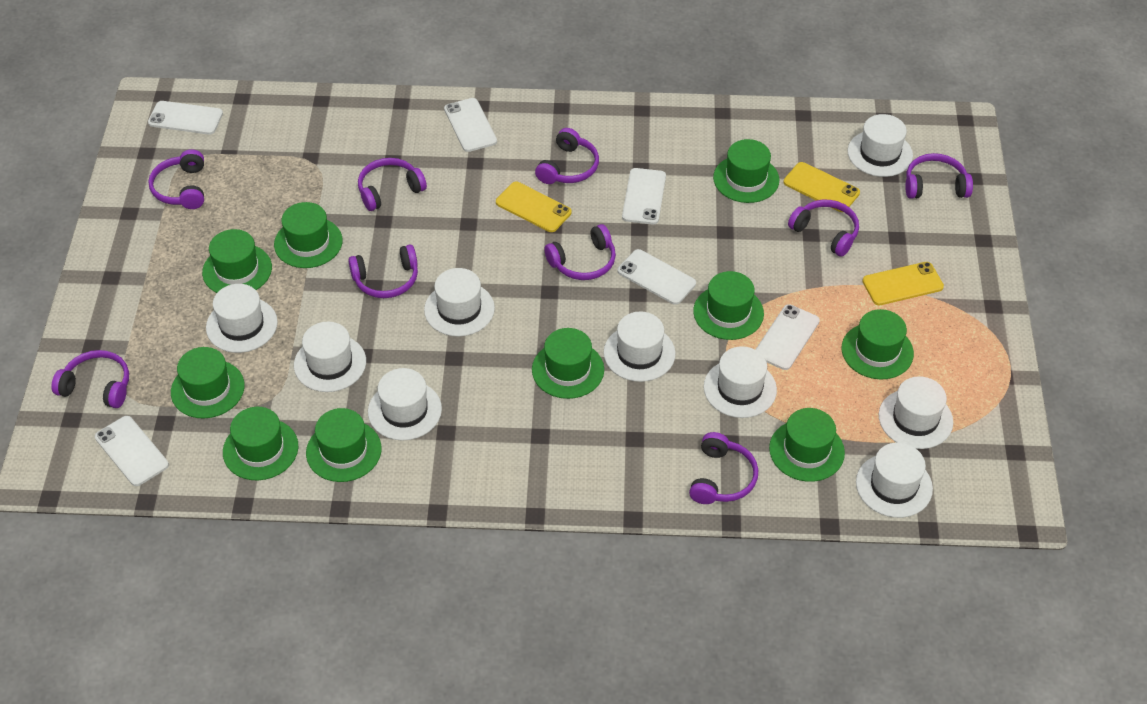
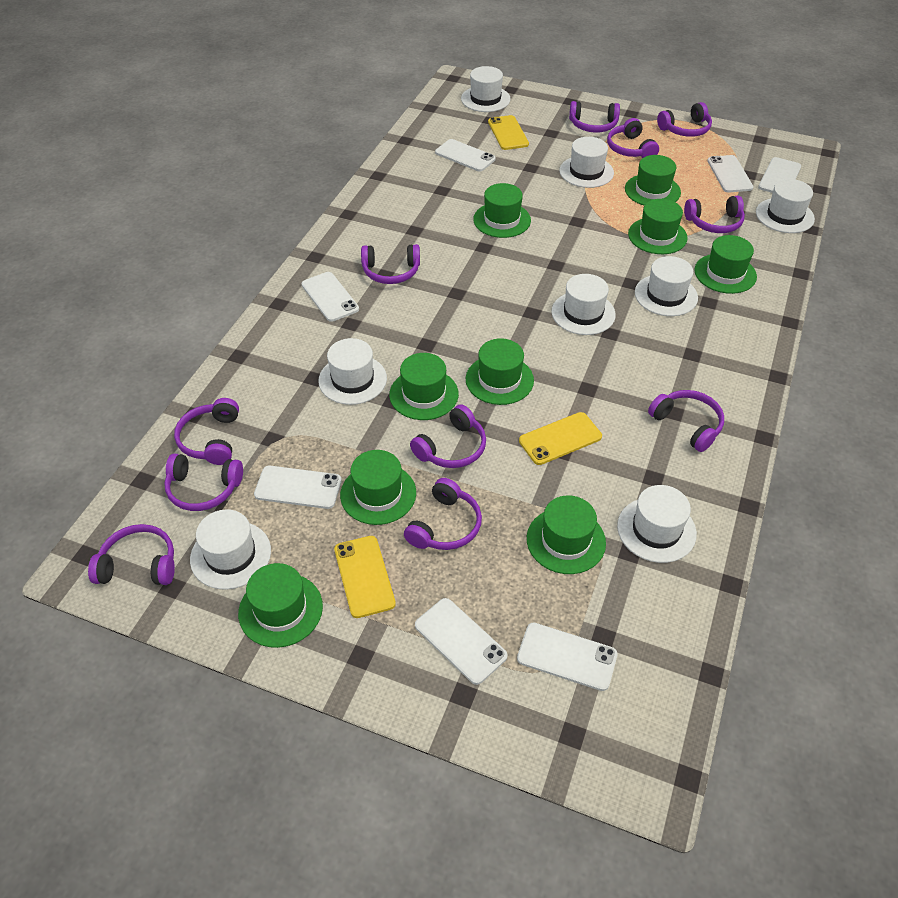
green hat: [171,347,245,419] [202,229,272,293] [223,407,298,480] [274,202,343,268] [306,408,382,482] [532,328,604,399] [693,271,764,340] [713,139,780,203] [769,408,845,482] [842,309,914,380] = 10 -> [238,563,323,648] [340,450,416,525] [389,353,459,420] [466,338,534,405] [473,183,531,238] [527,495,606,574] [625,155,681,206] [628,199,688,254] [694,235,757,294] = 9
purple headphones: [51,350,129,408] [148,149,204,209] [348,245,418,298] [358,158,427,211] [535,128,599,184] [544,224,616,280] [689,432,758,504] [788,200,859,257] [905,153,973,199] = 9 -> [88,524,175,585] [164,454,243,511] [174,398,239,465] [361,244,420,284] [404,478,482,550] [410,404,486,468] [569,101,620,132] [607,118,659,158] [648,390,724,452] [657,102,712,137] [684,195,745,233] = 11
white hat: [206,284,278,353] [294,322,366,392] [368,368,442,441] [424,268,495,336] [604,311,676,382] [704,346,777,418] [848,114,913,177] [856,443,933,518] [879,376,953,449] = 9 -> [190,509,271,590] [318,338,387,405] [461,66,511,112] [551,274,616,335] [559,137,614,188] [617,485,697,563] [635,256,698,316] [756,179,815,233] = 8
white phone: [95,416,169,486] [148,101,223,135] [444,98,497,152] [617,249,696,305] [622,168,666,225] [755,304,820,370] = 6 -> [254,466,342,509] [301,272,359,322] [415,598,508,685] [435,139,496,171] [517,623,618,691] [707,155,753,192] [758,157,801,193] = 7

